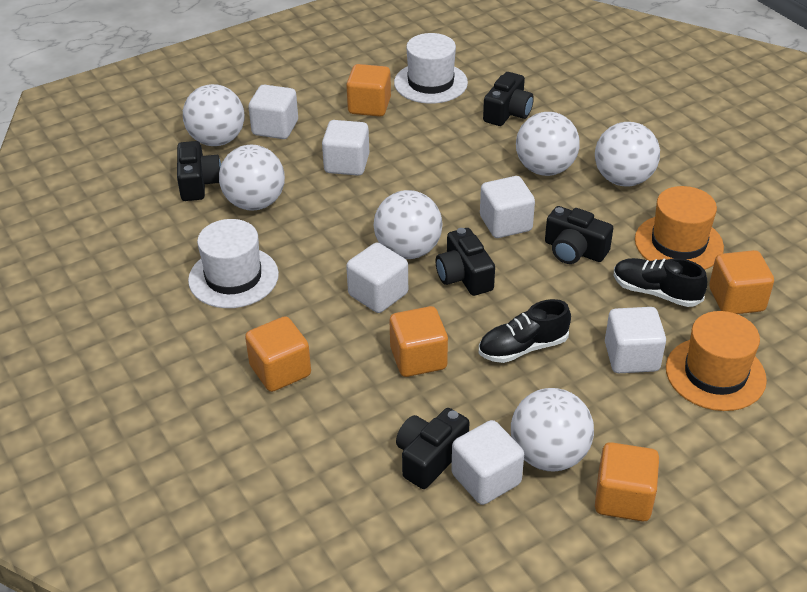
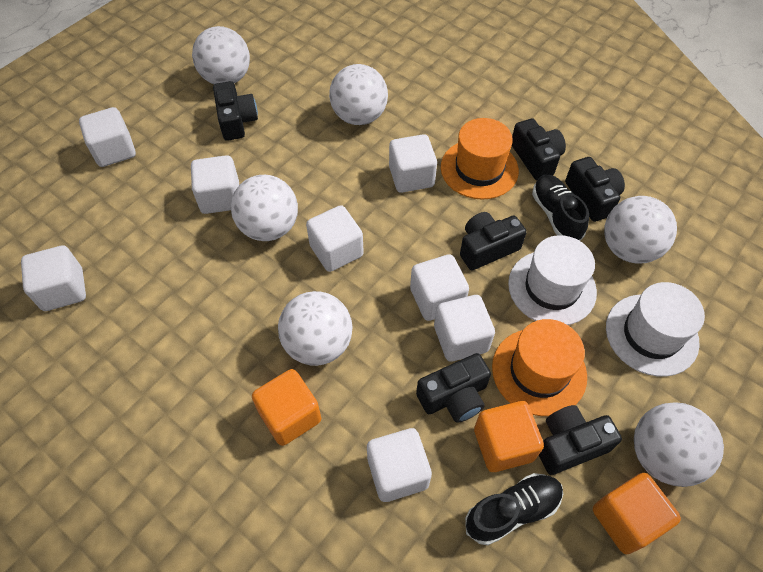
black camera: [177,141,221,201] [396,408,469,489] [436,228,495,296] [483,72,534,126] [545,206,613,264] = 5 -> [213,81,258,141] [416,353,491,423] [460,212,527,270] [512,118,566,180] [539,405,622,475] [565,157,625,222] = 6
orange cube: [245,316,311,392] [346,64,391,117] [390,306,448,377] [595,442,659,522] [709,250,774,314] = 5 -> [252,369,321,446] [474,401,544,472] [593,473,681,554] = 3
white cube: [248,85,298,139] [322,120,369,176] [346,243,408,313] [451,420,524,505] [480,176,535,238] [605,307,666,373] = 6 -> [21,246,86,311] [79,107,136,167] [191,155,239,214] [306,205,364,272] [367,428,432,502] [389,134,437,193] [410,254,469,321] [434,295,495,362] = 8

